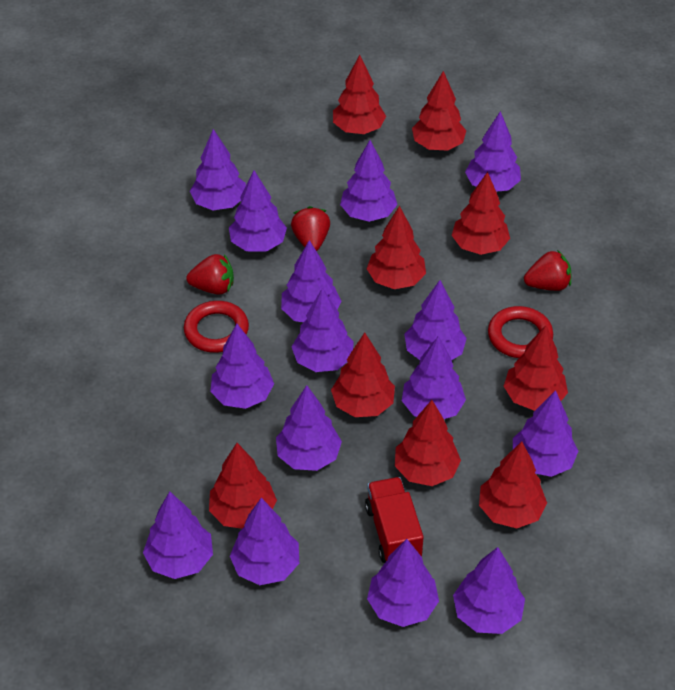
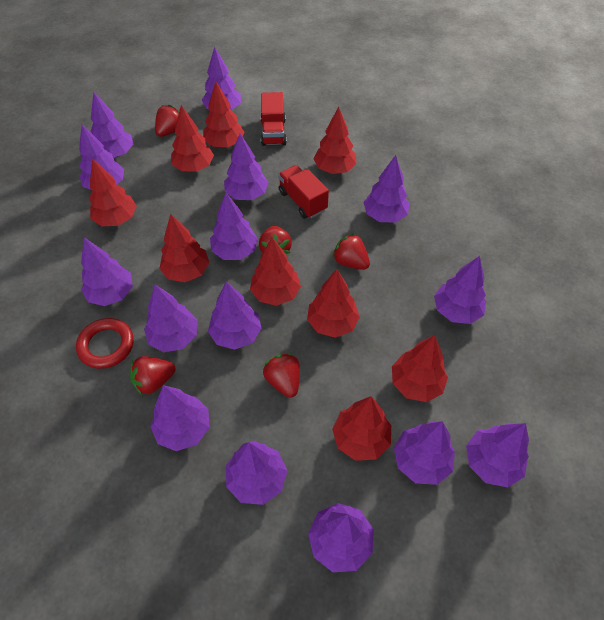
red ring: [184,301,249,353] [488,306,553,358] = 2 -> [76,318,134,369] = 1
red strawberry: [186,254,234,295] [291,206,330,251] [524,250,571,291] = 3 -> [130,356,176,395] [155,105,179,137] [259,226,292,254] [263,353,300,398] [332,233,370,270] = 5
red truck: [365,477,424,563] = 1 -> [261,92,287,146] [278,165,329,219] = 2

